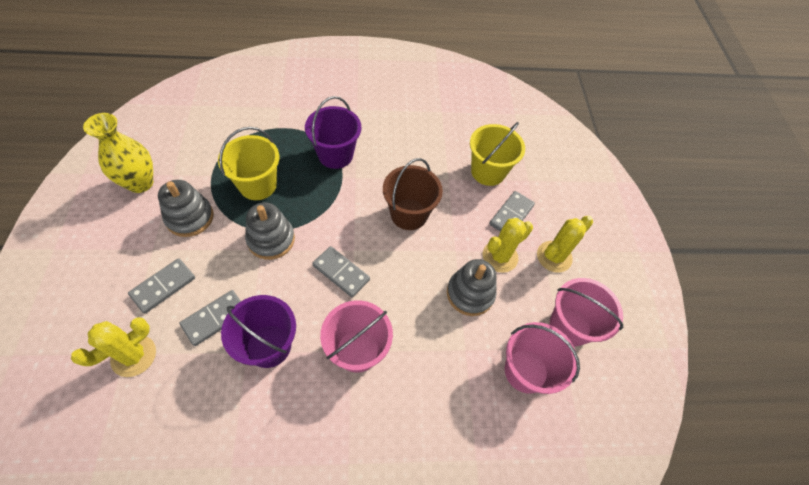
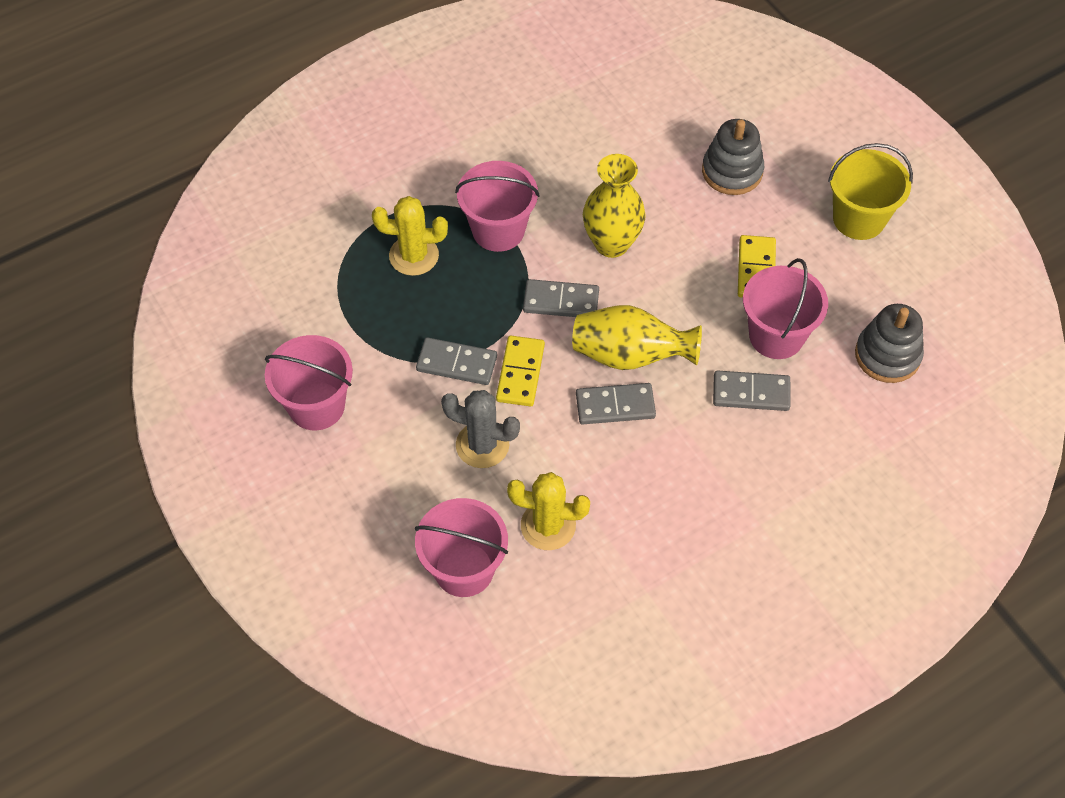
brown bucket: [383,158,443,230] = 1 -> none = 0
grey cactus: none = 0 -> [441,390,520,468] = 1
grey stacking toy: [158,180,214,237] [245,202,295,260] [447,259,497,316] = 3 -> [702,119,764,195] [855,304,924,383] = 2
pink bucket: [320,300,393,373] [505,322,580,394] [550,278,623,347] = 3 -> [265,335,353,430] [415,498,508,597] [455,161,540,252] [743,258,828,359] = 4
purple bucket: [221,295,296,368] [305,96,361,169] = 2 -> none = 0
yellow bucket: [218,127,279,200] [470,122,525,186] = 2 -> [828,143,913,240] = 1
yellow cactus: [71,317,156,377] [483,218,533,273] [537,216,593,273] = 3 -> [372,196,448,276] [507,472,590,550] = 2
yellow domino: none = 0 -> [496,336,545,407] [738,235,776,298] = 2
yellow vase: [83,113,153,193] = 1 -> [572,305,702,370] [583,154,646,258] = 2

